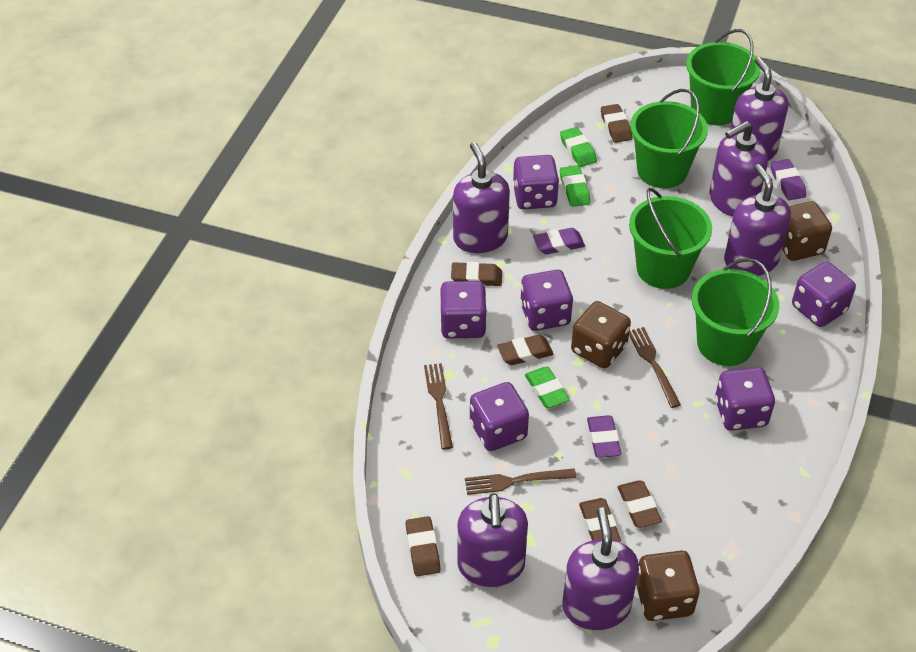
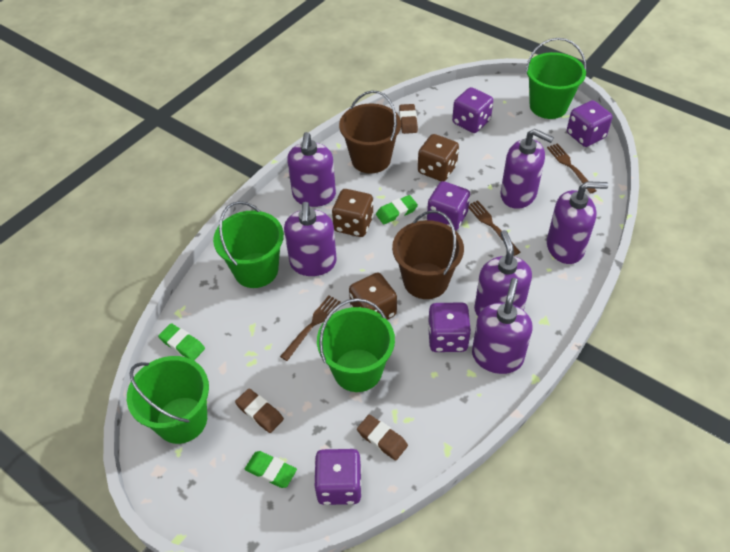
brown bucket: none = 0 -> [339,90,401,173] [392,210,464,299] = 2
brown eraser: [406,516,441,576] [451,262,502,286] [497,335,553,365] [579,498,621,542] [601,104,633,143] [618,480,662,528] = 6 -> [235,389,284,433] [357,415,408,461] [399,104,418,134] = 3
purple dice: [440,281,487,339] [470,382,529,451] [513,155,559,209] [520,270,573,331] [715,367,775,431] [792,261,856,327] = 6 -> [314,449,362,505] [427,181,470,231] [428,302,471,352] [452,87,493,133] [567,100,612,147] = 5
purple eraser: [533,228,585,254] [587,415,621,458] [771,159,806,200] = 3 -> none = 0

